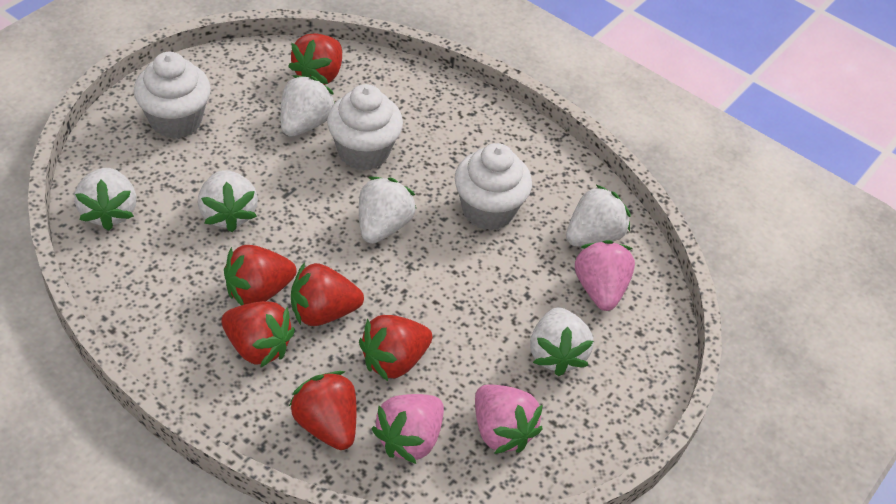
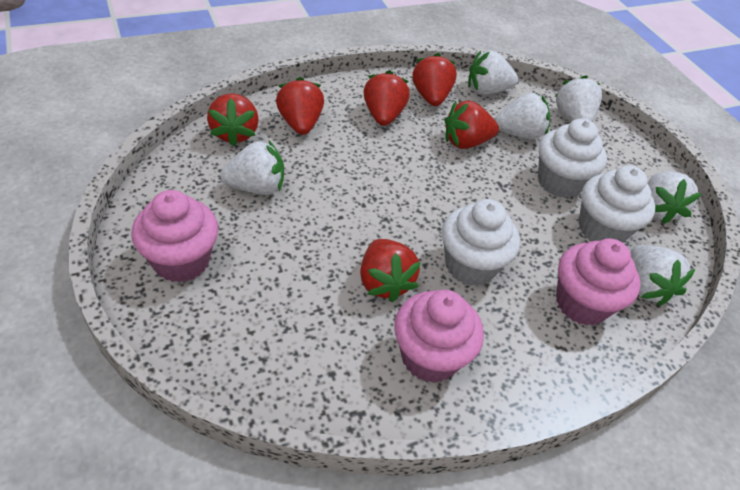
pink cupcake: none = 0 -> [132,190,219,283] [394,290,484,383] [556,238,641,326] = 3
pink strawberry: [371,394,444,464] [475,385,543,454] [575,240,635,311] = 3 -> none = 0

